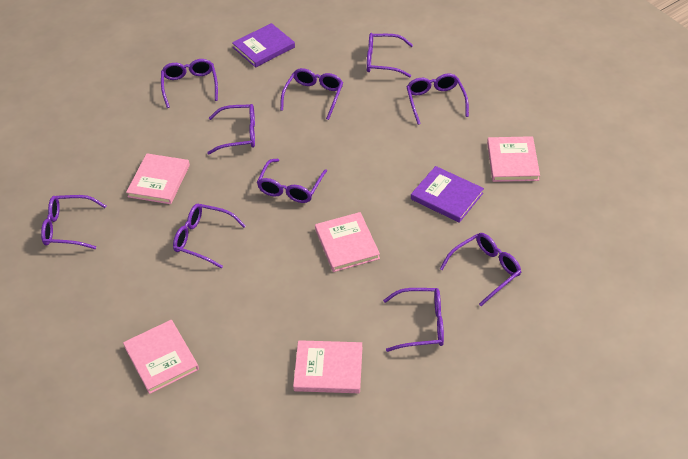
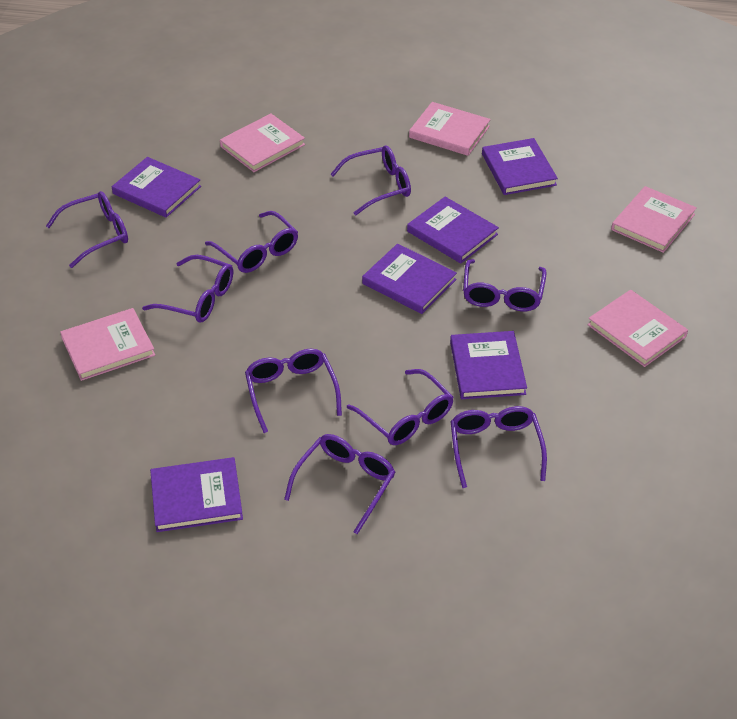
purple book: [232,23,295,68] [411,166,484,223] = 2 -> [112,157,201,218] [150,457,243,532] [362,244,457,314] [407,197,499,264] [450,331,527,399] [482,138,558,195] = 6
purple glasses: [41,195,106,249] [161,59,218,108] [173,204,246,269] [207,104,255,155] [257,159,327,203] [280,68,343,120] [367,33,413,77] [383,288,444,352] [406,73,469,125] [440,233,521,306] = 10 -> [46,191,128,268] [142,255,233,323] [205,211,298,273] [245,349,342,433] [284,434,395,534] [331,145,411,215] [347,369,454,445] [450,406,547,488] [463,259,547,311] = 9

